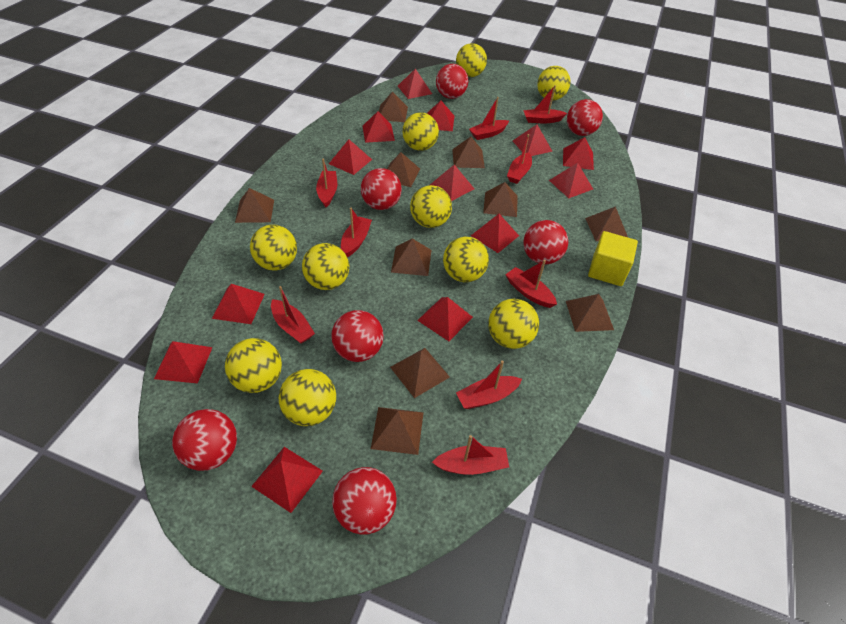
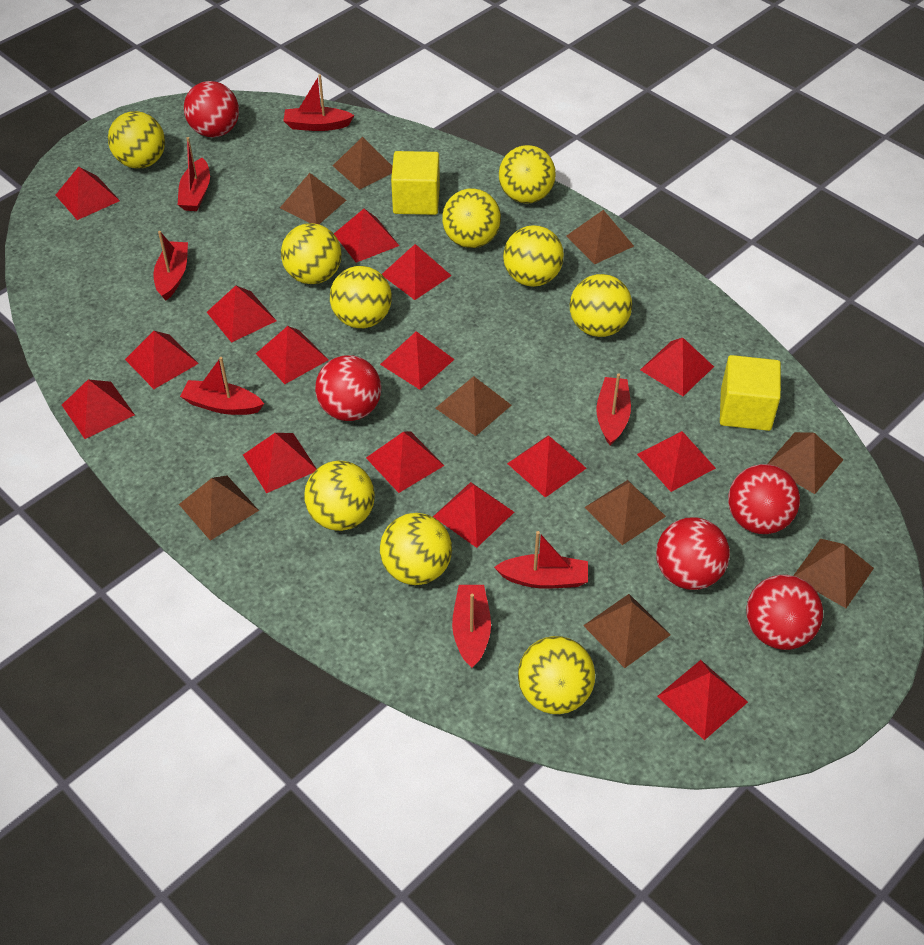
brown pyramid: [235,188,274,223] [371,407,424,455] [379,91,408,122] [387,152,420,187] [390,348,450,398] [391,238,431,276] [452,137,485,168] [483,182,518,217] [566,294,614,332] [585,206,628,241] = 10 -> [179,475,259,541] [280,173,346,224] [333,137,393,190] [435,376,511,436] [566,210,634,264] [583,594,670,668] [584,480,666,545] [767,432,843,494] [793,538,874,608] = 9
red ball: [172,409,237,471] [331,310,384,362] [332,467,397,535] [361,168,402,210] [436,64,468,99] [523,220,568,264] [567,99,603,136] = 7 -> [184,81,239,137] [315,355,381,421] [656,517,730,590] [728,464,800,534] [746,575,823,650] = 5
red boat: [271,286,315,344] [316,159,337,207] [341,208,372,257] [432,435,509,475] [456,361,522,409] [469,97,509,140] [505,260,557,308] [507,134,532,184] [523,85,567,123] = 9 -> [153,231,188,300] [178,137,210,211] [180,357,264,415] [284,74,355,131] [452,585,491,668] [494,531,588,589] [596,374,631,445] = 7
red pyramid: [154,341,212,383] [212,284,265,324] [251,447,323,513] [329,139,372,175] [363,111,395,143] [398,68,432,99] [417,297,473,341] [427,101,454,131] [430,165,474,201] [471,214,519,253] [513,124,552,156] [549,163,593,198] [563,137,594,170] = 13 -> [56,167,120,220] [62,379,135,439] [125,331,199,389] [207,286,276,343] [243,433,317,493] [256,326,329,384] [334,209,399,263] [366,431,444,493] [380,331,455,390] [382,244,452,300] [433,482,514,548] [507,435,587,498] [637,431,716,492] [640,338,714,396] [657,660,748,740] = 15
yellow cube: [588,231,638,286] = 1 -> [391,151,440,215] [720,355,781,431] = 2

